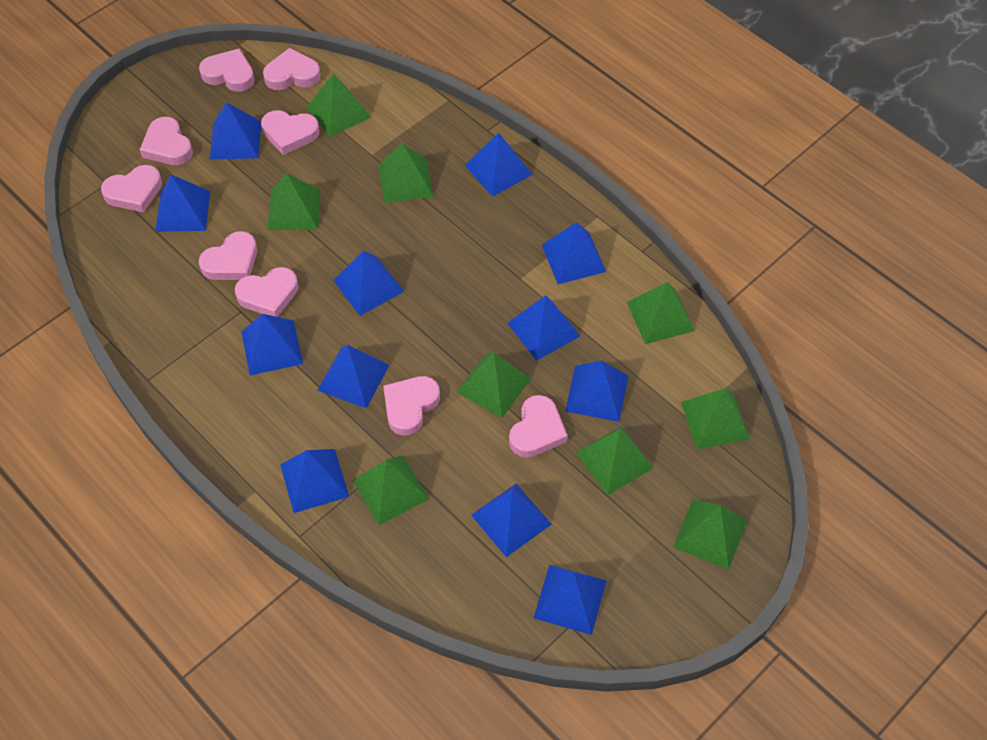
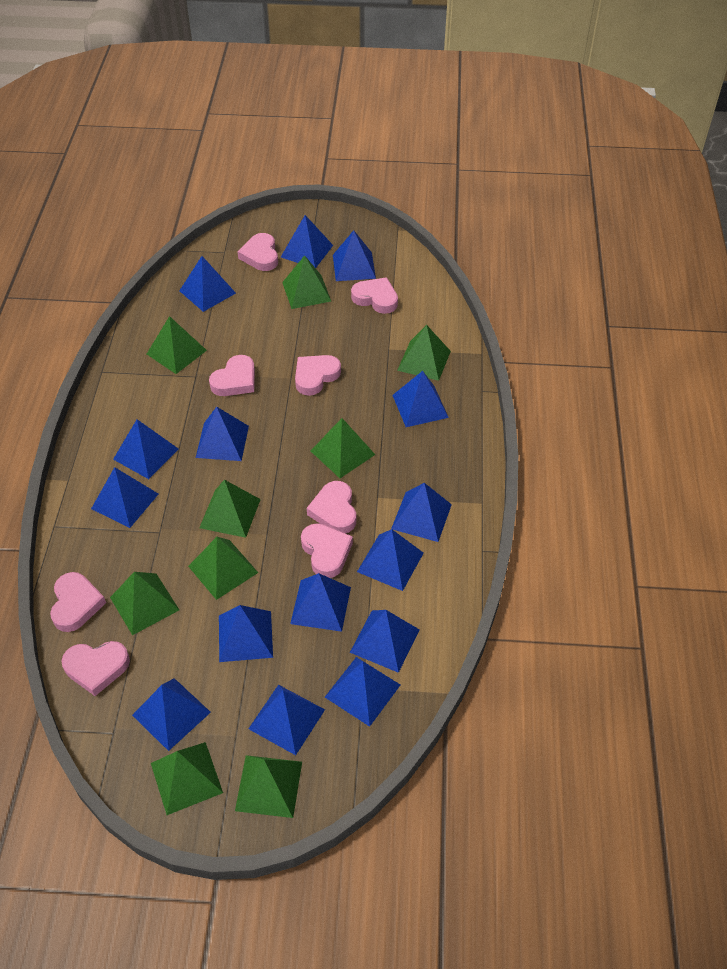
blue pyramid: [155,175,210,232] [210,102,261,159] [242,314,303,375] [280,449,349,513] [317,345,389,408] [333,251,404,316] [465,132,532,197] [471,484,552,557] [507,295,580,361] [534,565,607,635] [542,222,606,284] [565,361,628,422] = 12 -> [91,467,158,528] [113,419,178,479] [132,678,211,751] [179,256,236,312] [196,407,249,461] [219,605,273,662] [248,685,325,755] [281,215,333,268] [290,573,351,632] [325,657,400,727] [333,230,376,281] [350,610,420,673] [357,529,424,591] [391,483,452,542] [392,371,449,427] = 15
pink heart: [101,165,162,212] [140,117,193,165] [199,48,255,92] [199,231,257,280] [235,267,298,317] [261,110,319,155] [263,48,321,90] [383,376,440,436] [509,395,568,458] = 9 -> [50,572,106,632] [61,641,130,696] [209,355,255,396] [237,233,278,271] [295,355,341,396] [301,523,353,578] [307,481,356,533] [351,277,398,314] = 8

